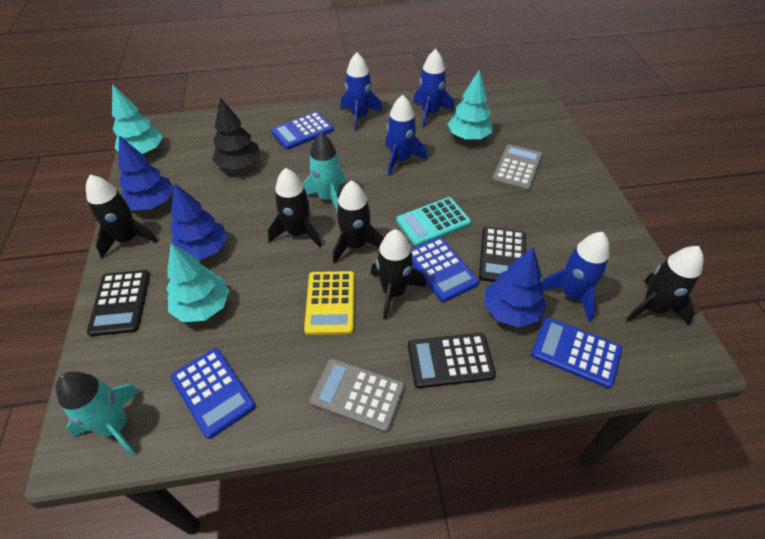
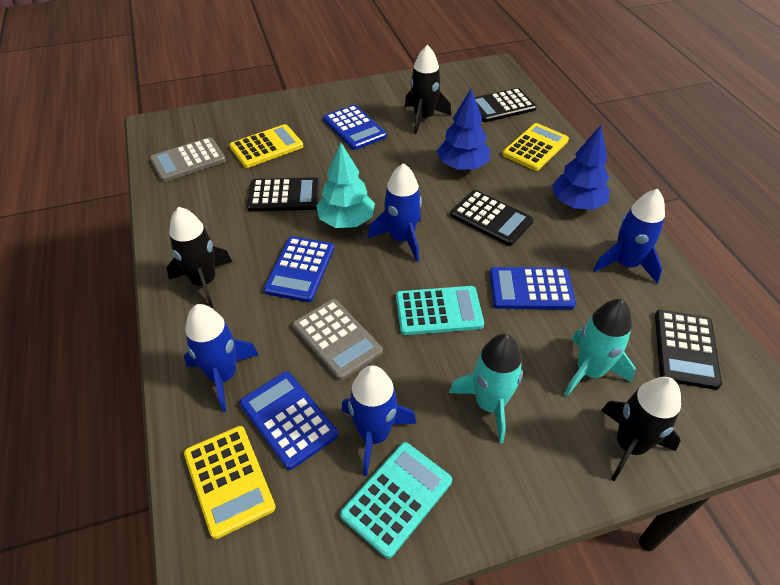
black calculator: [87,270,150,336] [408,333,496,388] [479,227,526,282] = 3 -> [247,177,320,212] [450,190,534,246] [475,88,537,122] [655,309,722,390] = 4
black rocket: [86,175,158,259] [268,168,322,247] [333,180,384,264] [371,229,426,319] [626,246,704,326] = 5 -> [167,207,232,308] [405,45,451,134] [601,377,681,481] = 3
black tree: [212,97,261,170] = 1 -> none = 0
blue tree: [118,136,174,210] [170,183,227,260] [484,247,546,328] = 3 -> [437,89,490,170] [552,125,610,210] = 2
turquoise calculator: [396,197,471,246] = 1 -> [340,442,452,558] [396,286,484,335] = 2
turquoise tree: [112,84,163,155] [166,243,229,322] [448,70,493,140] = 3 -> [316,143,375,228] = 1
yellow calculator: [304,271,355,335] = 1 -> [184,426,276,539] [229,124,303,168] [502,123,569,171] = 3

